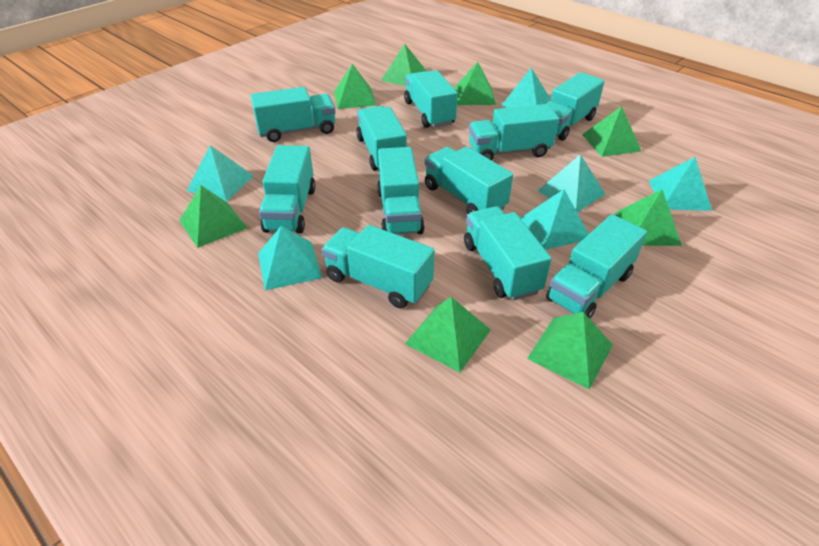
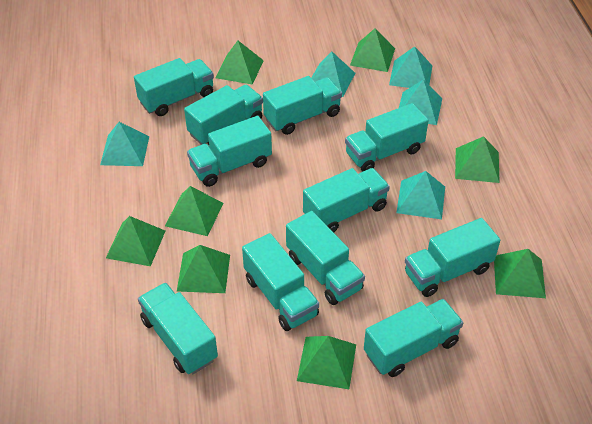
turquoise pyramid: [187,145,254,202] [258,226,322,290] [501,68,550,108] [520,189,589,250] [537,154,605,212] [649,157,712,211] = 6 -> [100,122,149,166] [311,52,355,97] [389,46,432,88] [396,171,445,220] [399,79,442,125] = 5

